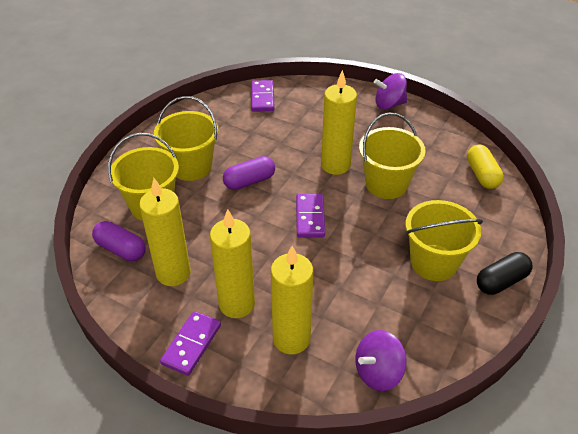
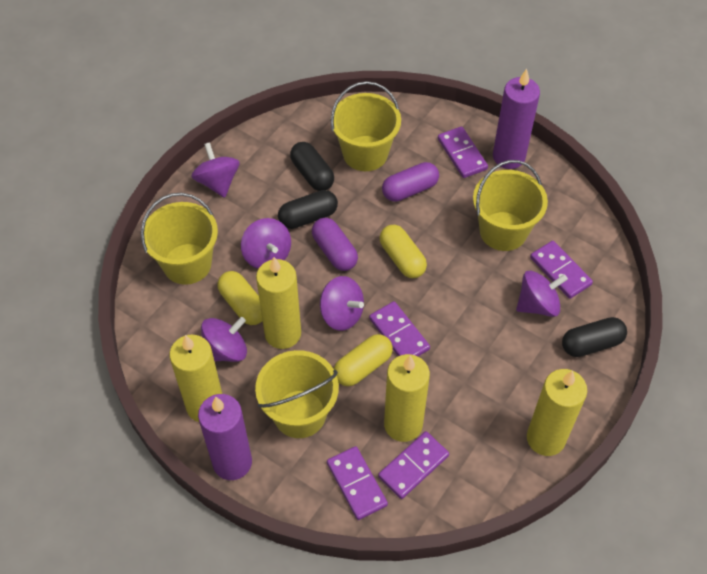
black capsule: [477,252,533,295] = 1 -> [278,190,338,229] [290,142,334,191] [562,317,627,357] = 3
purple candle: none = 0 -> [198,394,252,480] [493,69,540,169] = 2
purple domino: [160,311,221,376] [251,80,275,112] [296,194,325,238] = 3 -> [327,446,388,520] [369,301,430,356] [378,431,449,499] [438,126,488,178] [530,241,593,299] = 5
purple spinning top: [355,330,406,391] [374,73,407,110] = 2 -> [191,142,240,198] [201,317,247,362] [241,218,291,269] [320,276,364,331] [516,271,568,317] = 5
yellow capsule: [467,145,504,189] = 1 -> [217,271,262,325] [334,334,393,386] [380,225,427,278] = 3

